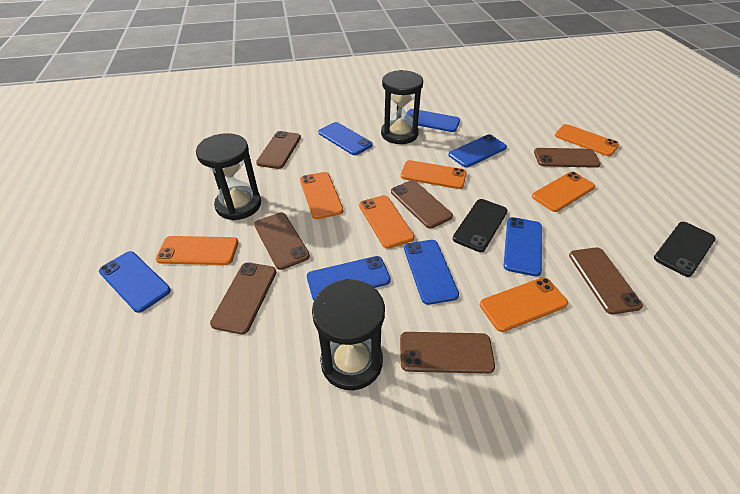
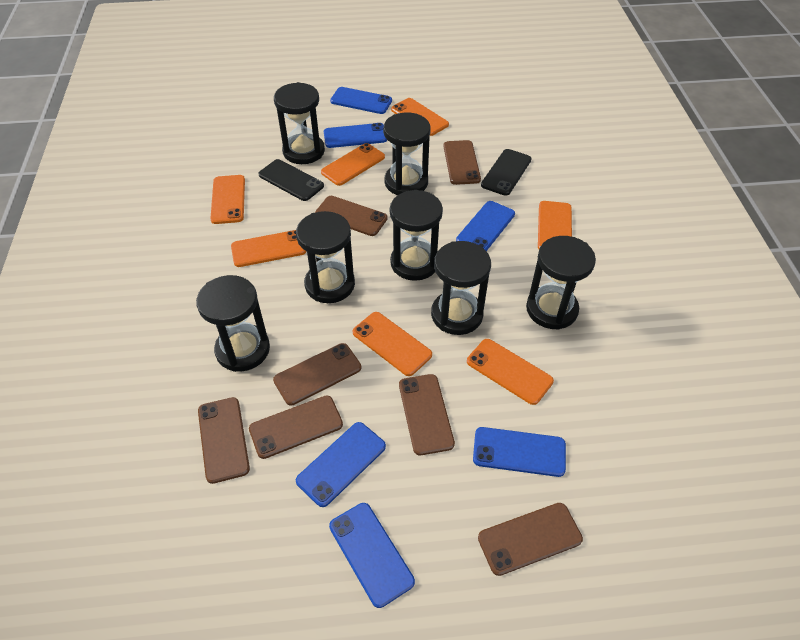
black hourglass: [196,133,261,220] [312,279,385,390] [381,70,423,144] = 3 -> [196,275,270,372] [274,82,325,164] [296,211,355,303] [383,112,431,195] [390,190,443,281] [431,241,491,335] [526,236,596,330] = 7
blue phone: [99,251,171,313] [307,256,391,301] [318,122,373,155] [404,240,459,305] [407,109,460,132] [448,134,507,167] [504,217,542,276] = 7 -> [296,422,386,507] [324,123,387,148] [329,503,415,608] [330,87,392,114] [456,201,515,251] [473,427,566,477] = 6

